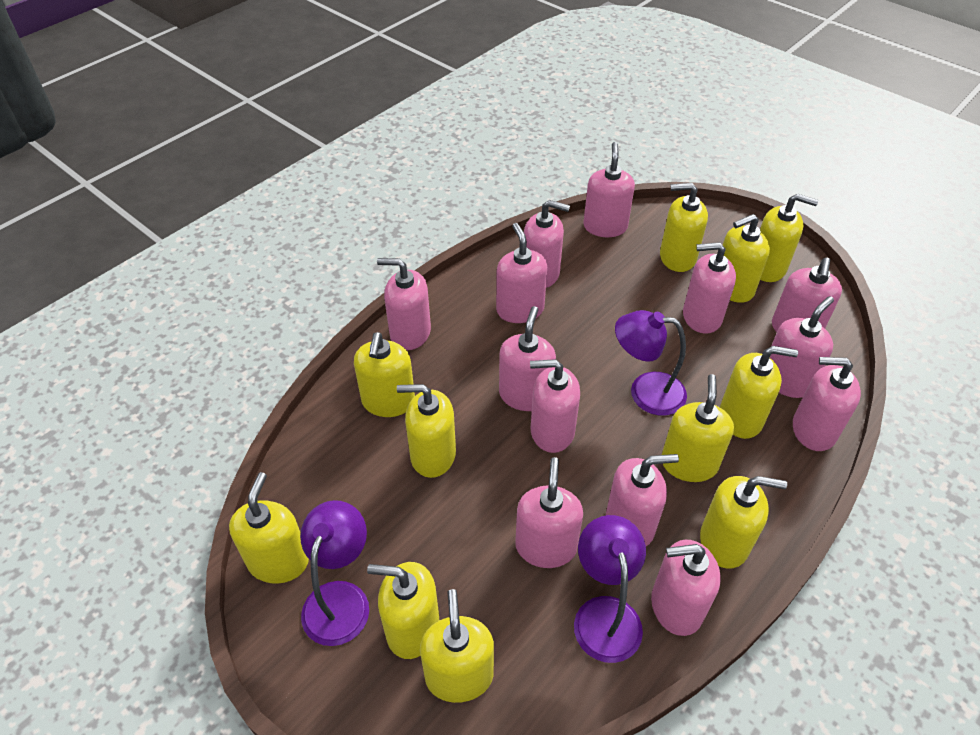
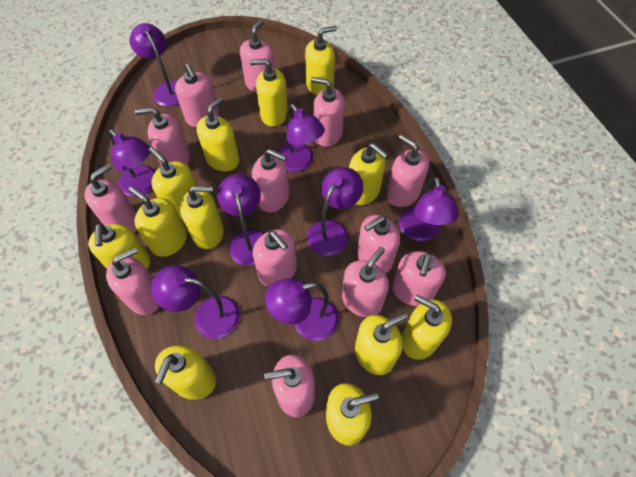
purple lamp: [300,500,369,646] [574,515,646,663] [615,310,687,416] = 3 -> [108,129,156,197] [129,23,179,107] [151,265,240,339] [217,174,265,266] [265,278,339,341] [277,104,325,172] [307,167,363,256] [399,176,459,242] = 8
yellow soap dispenser: [229,472,309,584] [354,332,415,417] [367,562,439,659] [397,384,456,478] [420,589,494,703] [660,183,708,272] [662,374,734,482] [700,476,787,569] [720,346,798,439] [723,214,770,303] [760,193,819,282] = 11 -> [88,223,151,269] [128,186,187,257] [149,147,197,219] [154,345,216,400] [180,186,224,249] [196,97,240,171] [250,59,288,127] [305,26,337,95] [326,383,379,446] [349,143,388,205] [355,312,408,375] [402,294,452,360] = 12

